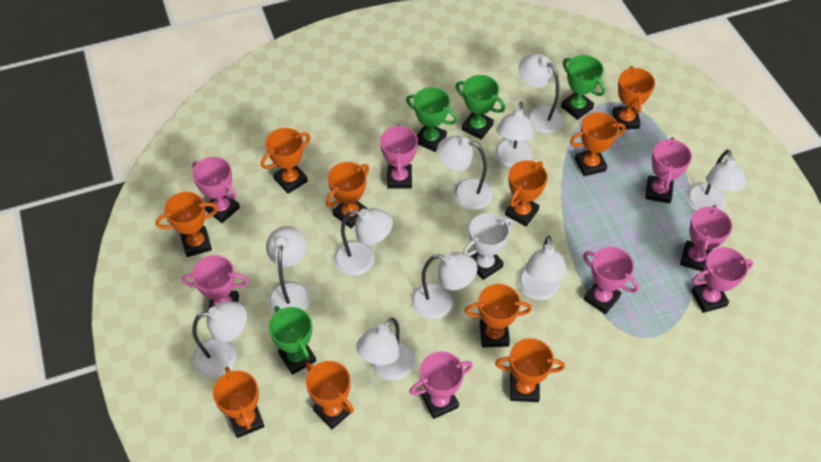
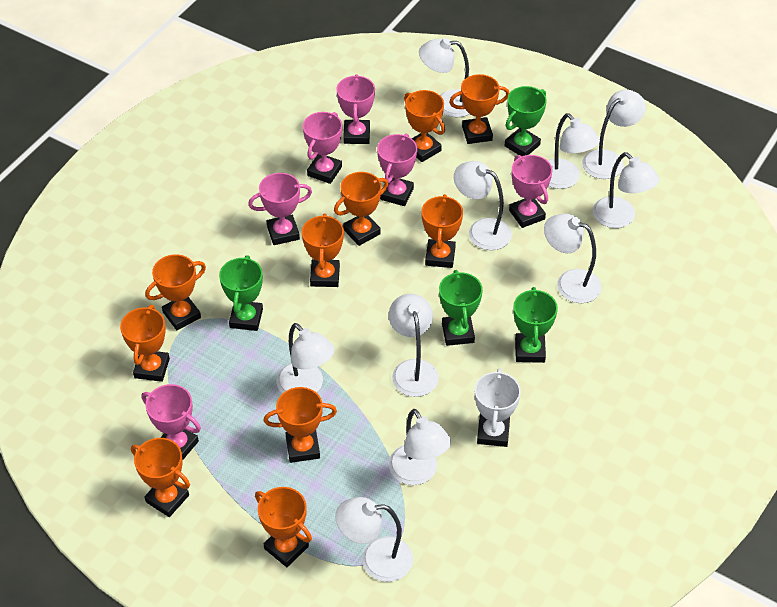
pink trophy: [182,255,249,310] [192,157,240,223] [380,124,418,189] [409,351,473,419] [583,247,639,314] [645,138,692,204] [680,205,733,272] [691,247,753,313] = 8 -> [141,384,201,460] [248,173,312,245] [303,112,342,184] [336,74,375,144] [377,134,417,206] [509,155,552,228] = 6

